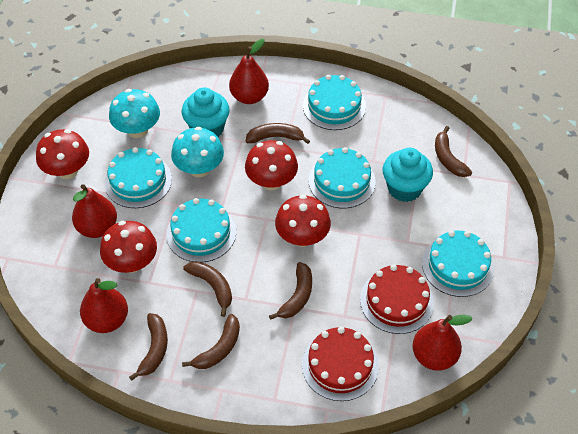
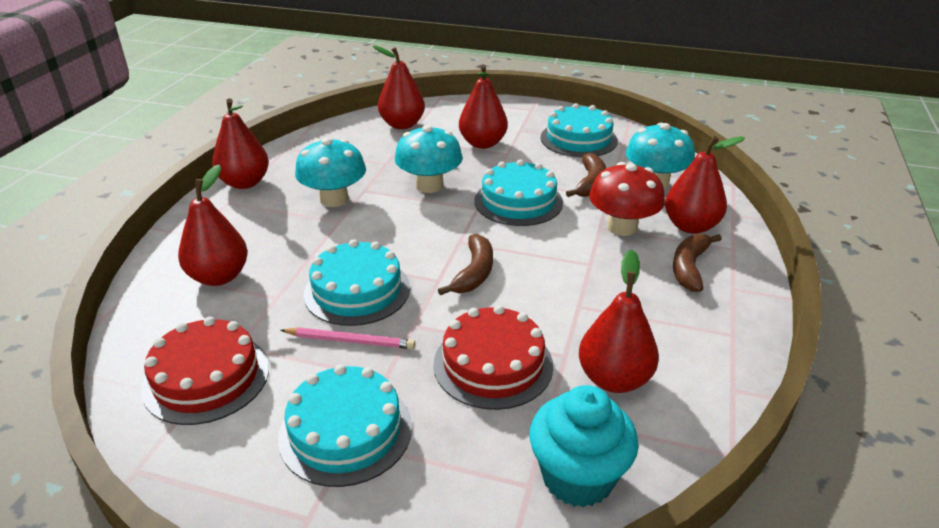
brown banana: [129,313,168,381] [182,314,240,369] [183,261,232,317] [246,123,310,144] [269,262,312,320] [435,126,472,177] = 6 -> [438,234,493,295] [566,153,606,197] [673,234,722,292] = 3
pink pencil: none = 0 -> [281,327,415,349] = 1
red mushroom: [36,129,89,179] [100,221,157,273] [245,140,298,190] [275,195,331,247] = 4 -> [589,162,665,236] = 1
red pear: [72,184,117,238] [80,278,128,333] [229,39,269,104] [412,314,473,371] = 4 -> [178,165,248,286] [212,99,269,189] [373,45,425,129] [459,65,508,149] [579,249,659,393] [665,136,745,234] = 6
turquoise cake: [104,147,172,208] [166,198,236,262] [303,75,366,130] [309,147,376,208] [422,230,494,297] = 5 -> [278,364,412,487] [304,239,410,326] [474,159,563,226] [540,103,618,158] = 4
turquoise cupcake: [181,87,230,137] [383,148,433,202] = 2 -> [529,385,639,507] = 1
turquoise mushroom: [109,89,160,138] [171,127,224,177] = 2 -> [295,138,366,207] [395,125,463,193] [626,123,695,189] = 3

